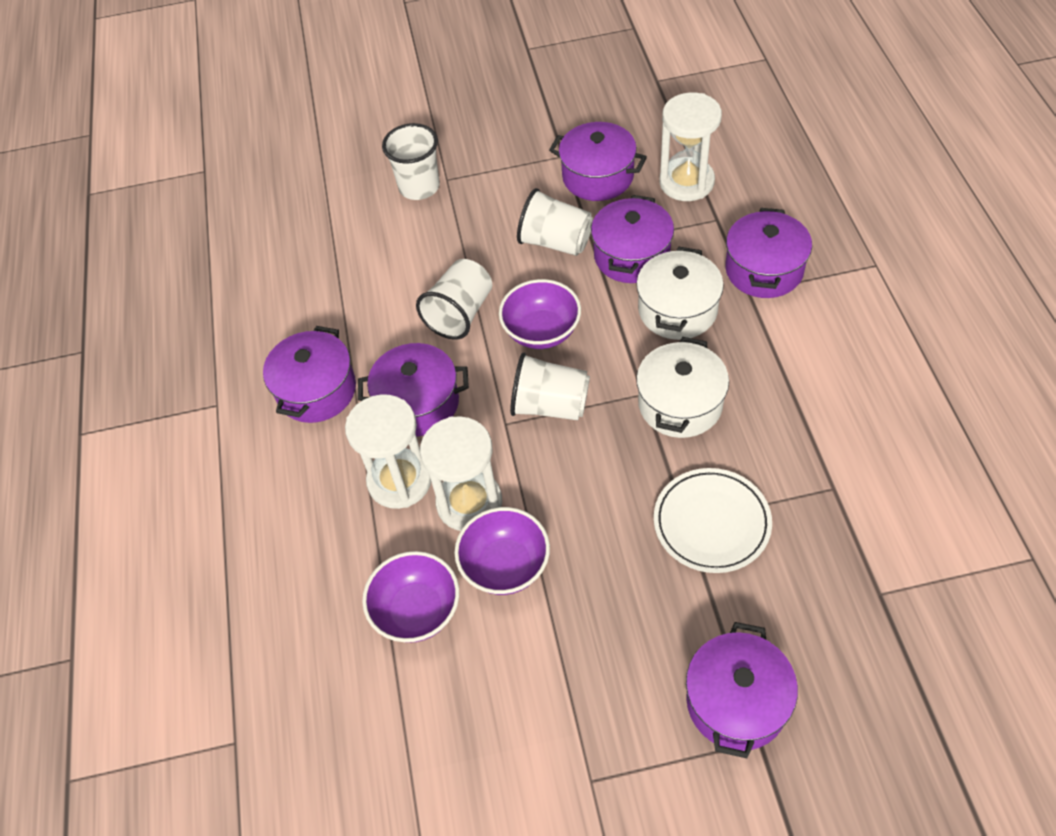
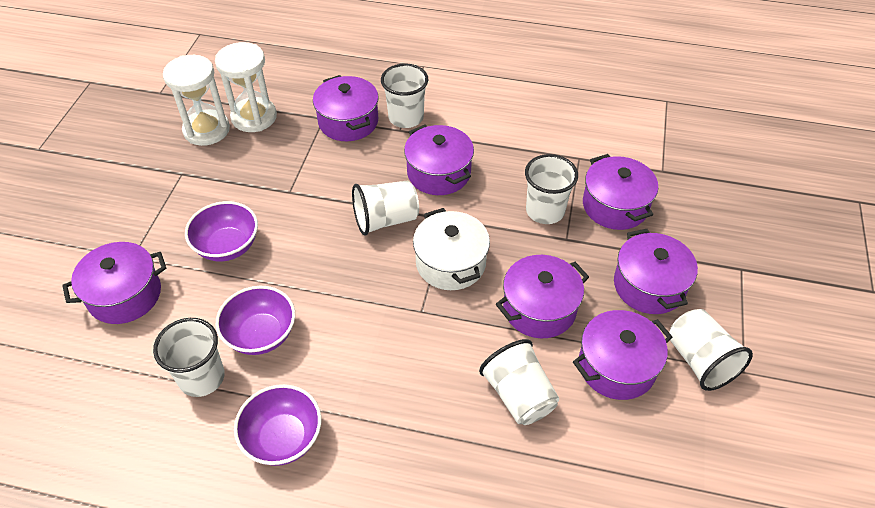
purple pot: [263,326,356,423] [358,343,469,436] [549,122,647,201] [591,195,674,283] [686,622,798,758] [725,208,812,298] = 6 -> [62,242,166,324] [313,75,379,141] [404,125,474,195] [496,255,589,338] [573,310,672,400] [583,154,658,230] [614,229,698,314] = 7
white cup: [382,123,440,200] [416,259,492,340] [510,353,590,420] [517,188,593,256] = 4 -> [153,318,225,397] [352,181,419,236] [381,64,428,128] [479,339,559,425] [525,154,578,224] [669,309,753,391] = 6
white hourglass: [345,394,431,509] [420,416,502,531] [659,93,722,201] = 3 -> [163,55,230,146] [215,42,277,132] = 2
white plate: [654,468,772,573] = 1 -> none = 0
white pot: [636,247,724,340] [636,337,729,438] = 2 -> [413,208,490,290] = 1

